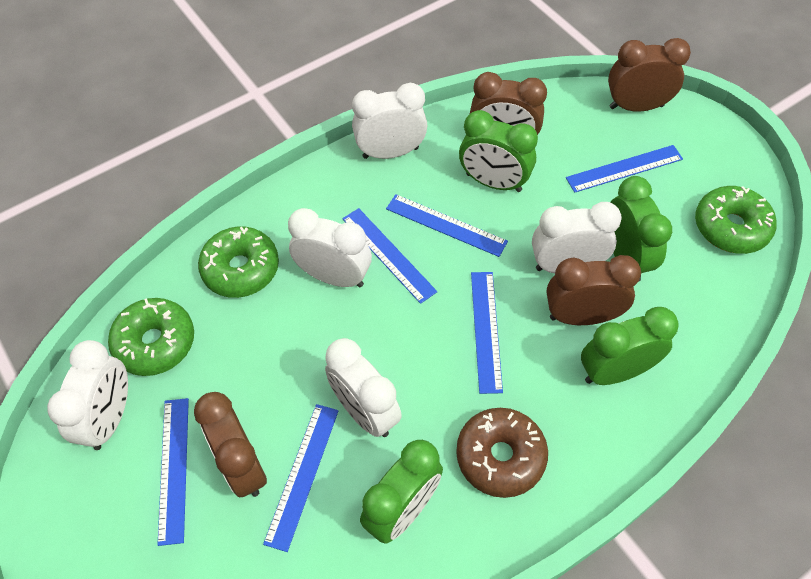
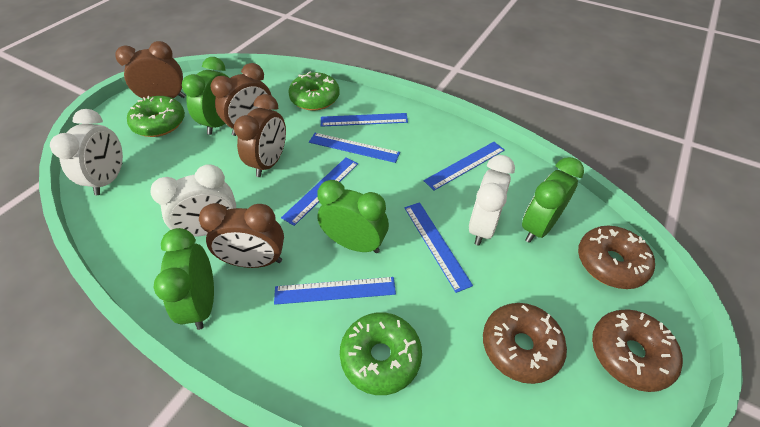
brown donut: [456,408,548,498] = 1 -> [483,303,567,384] [578,226,655,289] [592,309,683,392] = 3
white clock: [47,340,128,450] [288,208,372,287] [325,338,402,437] [352,83,427,159] [532,202,622,273] = 5 -> [50,109,123,195] [151,164,236,237] [469,155,515,246] = 3

